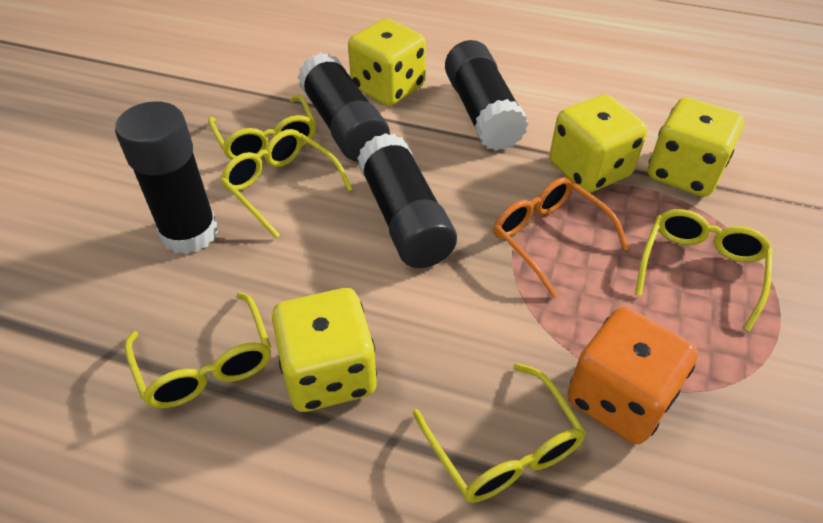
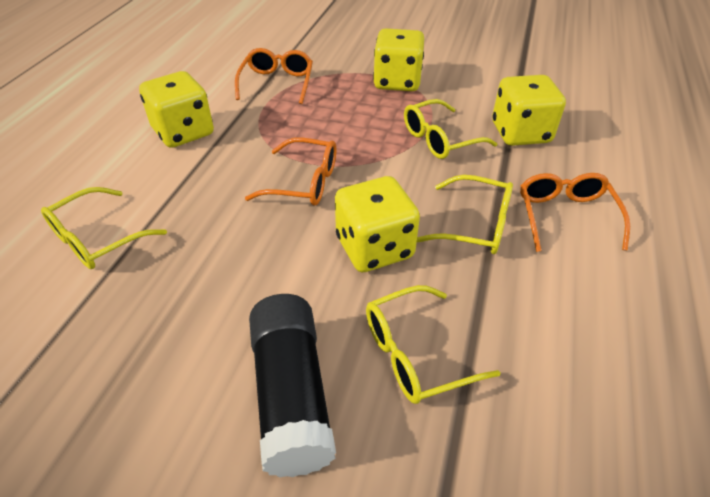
black glue stick: [115,101,218,254] [298,52,390,162] [357,133,457,268] [445,40,528,151] = 4 -> [249,294,336,477] = 1
orange dice: [567,307,698,444] = 1 -> none = 0
orange glasses: [494,177,629,298] = 1 -> [235,48,313,104] [245,138,336,205] [520,173,630,252] = 3
yellow glasses: [125,292,271,408] [208,95,316,160] [220,129,353,238] [413,363,586,503] [635,209,773,332] = 5 -> [41,187,167,269] [366,285,501,404] [404,99,497,159] [417,175,513,254] = 4

